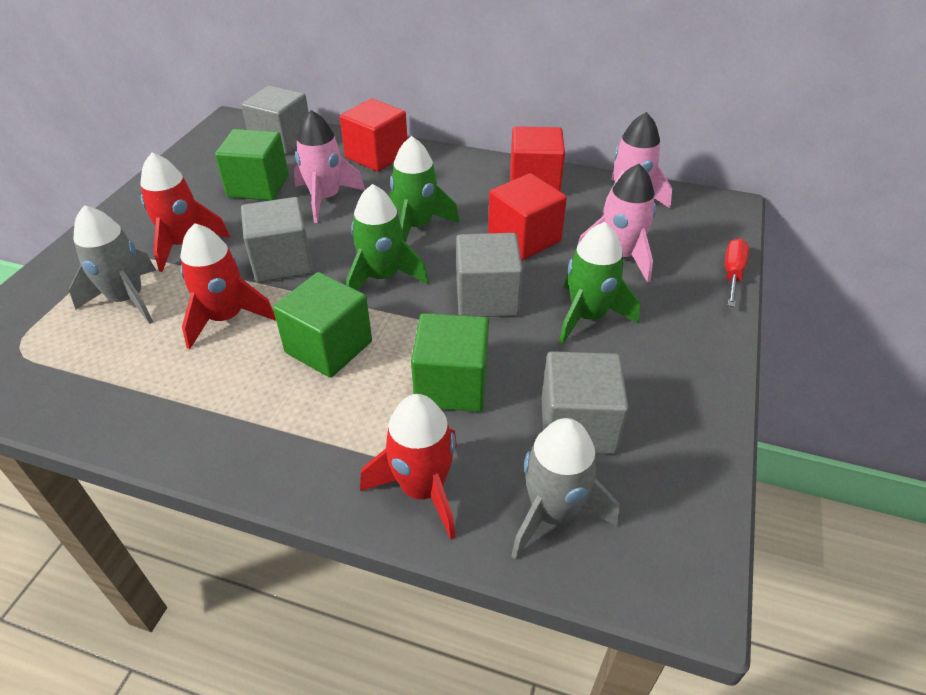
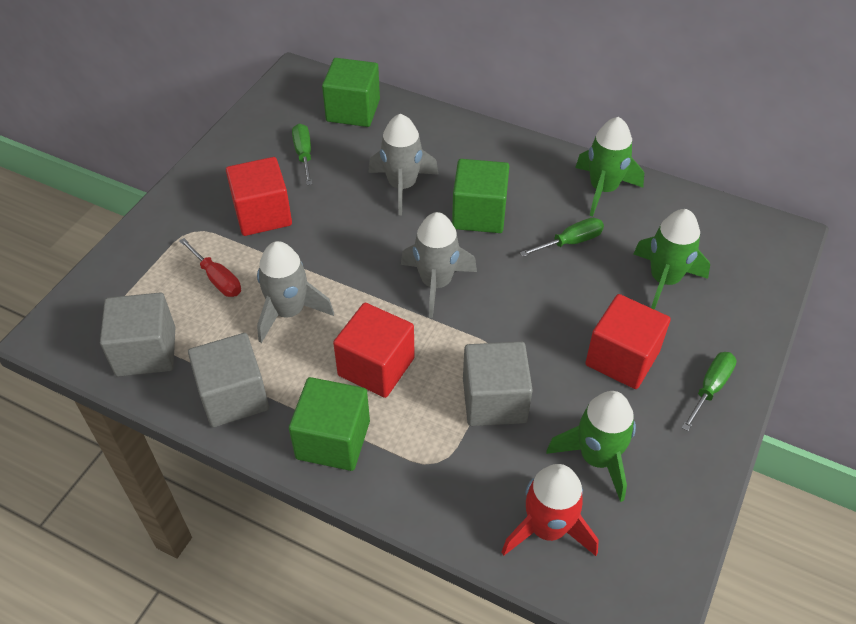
green screwdriver: none = 0 -> [292,124,312,185] [520,218,604,257] [681,352,737,431] = 3
grey cube: [241,85,309,155] [241,197,313,283] [456,233,523,317] [542,351,629,454] = 4 -> [100,293,175,377] [188,333,269,427] [463,342,533,426] = 3
grey rocket: [69,205,156,324] [511,418,619,560] = 2 -> [257,241,334,343] [368,114,439,215] [401,212,477,318] = 3
pink rocket: [294,110,365,223] [577,164,656,283] [602,112,672,216] = 3 -> none = 0
red rocket: [140,153,230,272] [180,223,276,349] [360,394,457,539] = 3 -> [502,464,599,556] = 1

